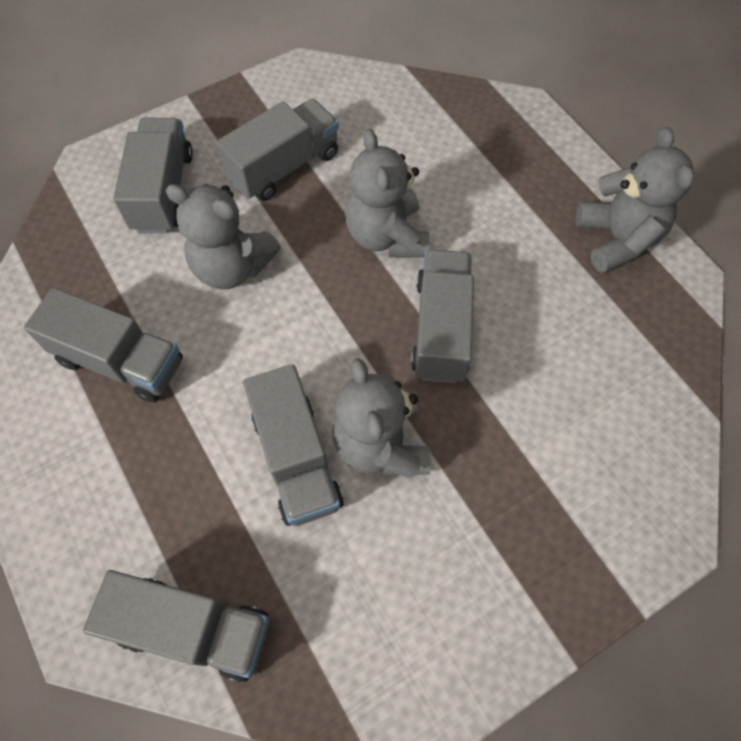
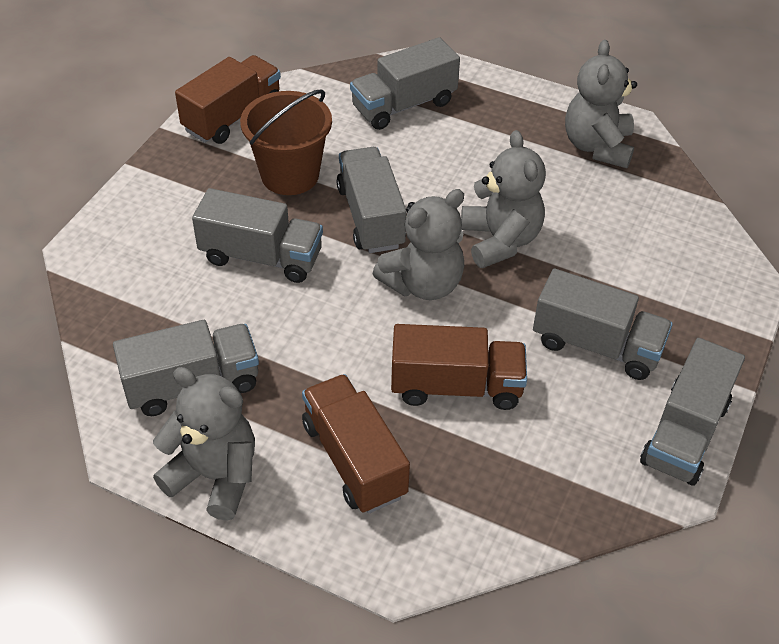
brown bucket: none = 0 -> [240,89,332,195] = 1
brown truck: none = 0 -> [175,55,281,144] [302,374,410,514] [391,324,527,410] = 3

